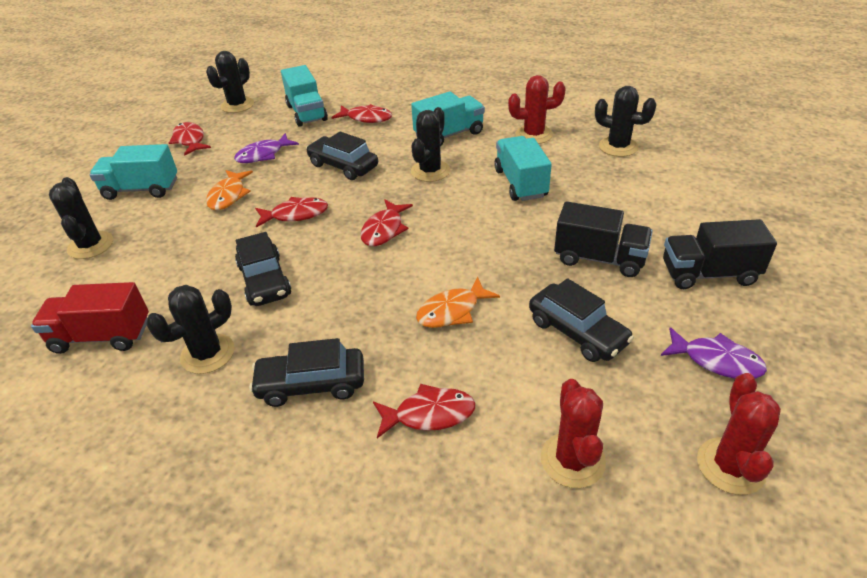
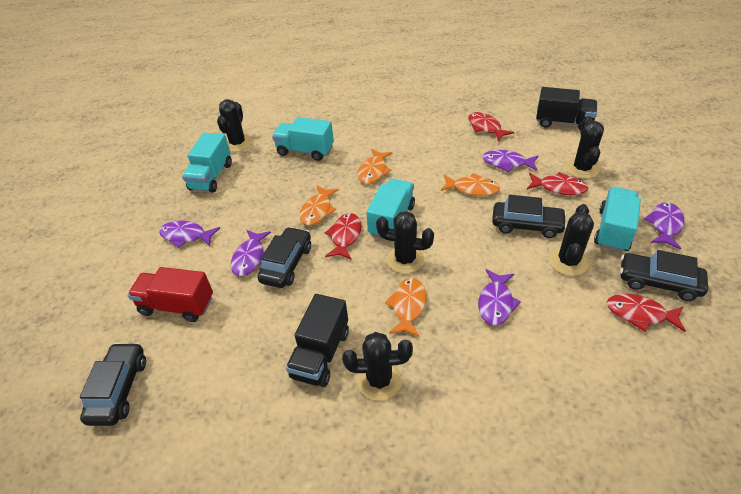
orange fish: [206,170,253,210] [416,277,500,328] = 2 -> [299,186,339,225] [358,149,393,184] [385,278,426,337] [441,173,500,196] = 4
purple fish: [234,133,299,163] [661,327,767,379] = 2 -> [159,220,220,248] [231,230,271,276] [478,269,521,325] [482,150,538,172] [644,202,685,250] = 5
red cactus: [508,75,566,144] [541,379,606,488] [697,373,781,495] = 3 -> none = 0
red fish: [169,122,211,156] [255,197,328,228] [332,104,392,123] [360,200,413,246] [373,384,476,438] = 5 -> [325,213,362,259] [468,112,514,141] [527,172,588,195] [607,294,686,332] = 4

